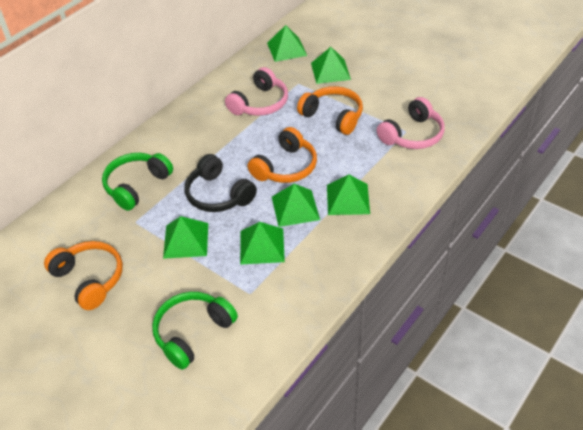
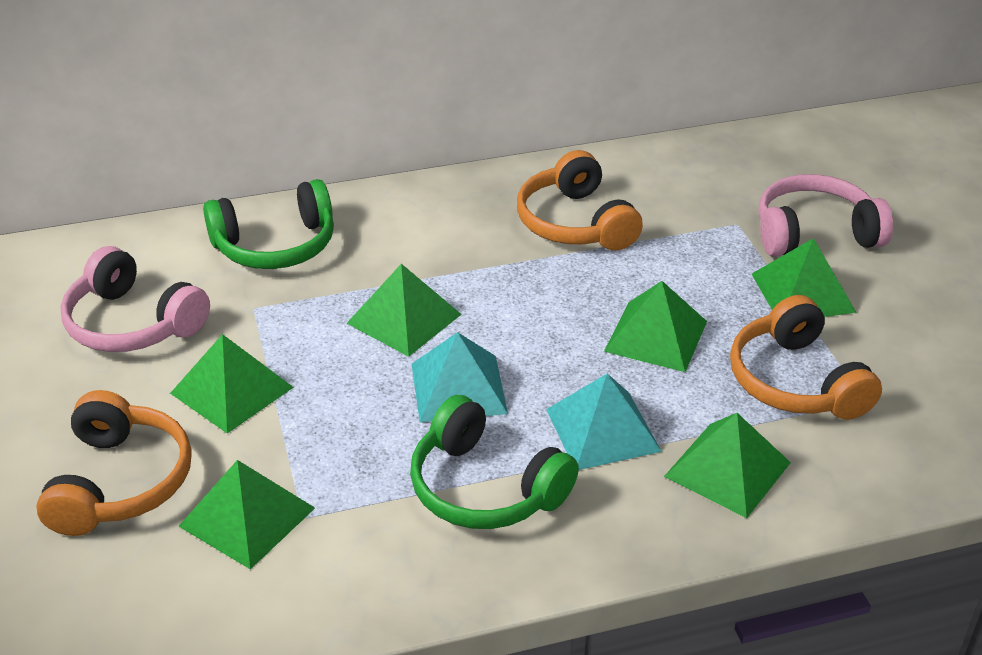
black headphones: [185,154,257,212] = 1 -> none = 0
turquoise pyramid: none = 0 -> [412,332,508,423] [546,374,662,470] = 2

